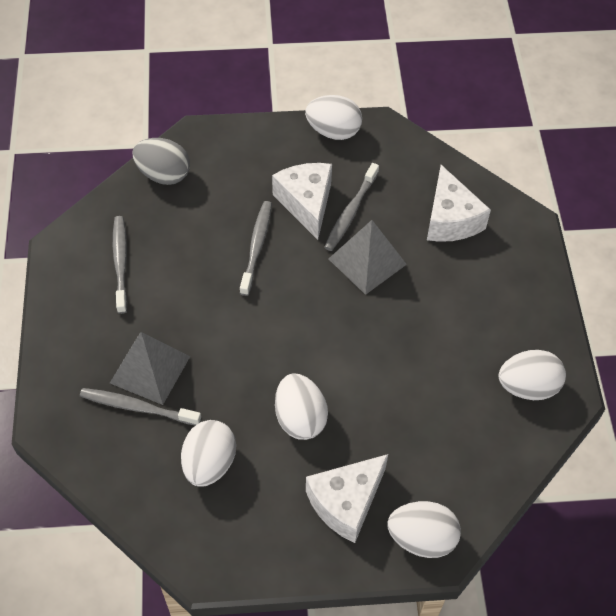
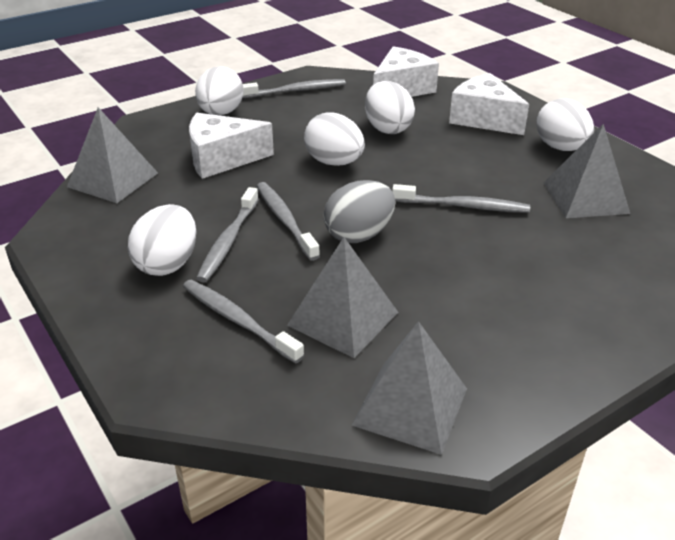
grey pyramid: [110,332,190,405] [329,220,407,295] = 2 -> [67,107,158,203] [287,237,398,358] [352,321,467,455] [544,124,630,218] = 4
grey toothbrush: [80,388,201,426] [113,216,127,314] [240,201,272,296] [324,163,379,251] = 4 -> [183,280,304,363] [196,187,259,283] [242,79,346,98] [257,182,320,261] [392,184,530,213] = 5

